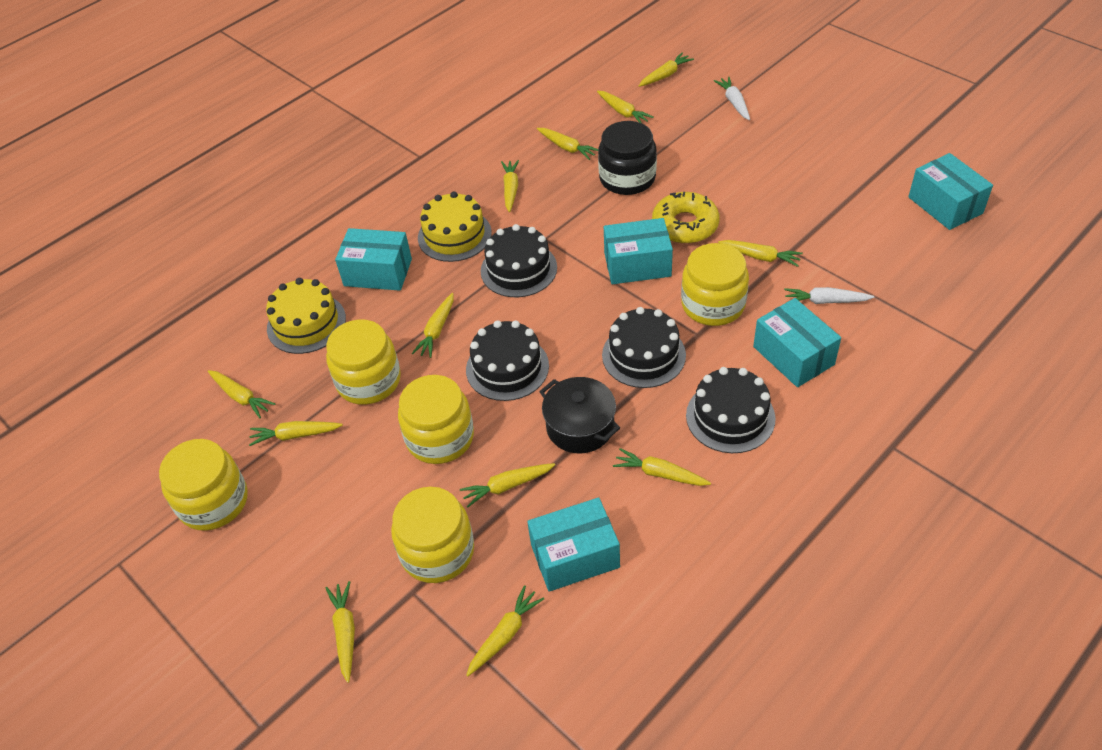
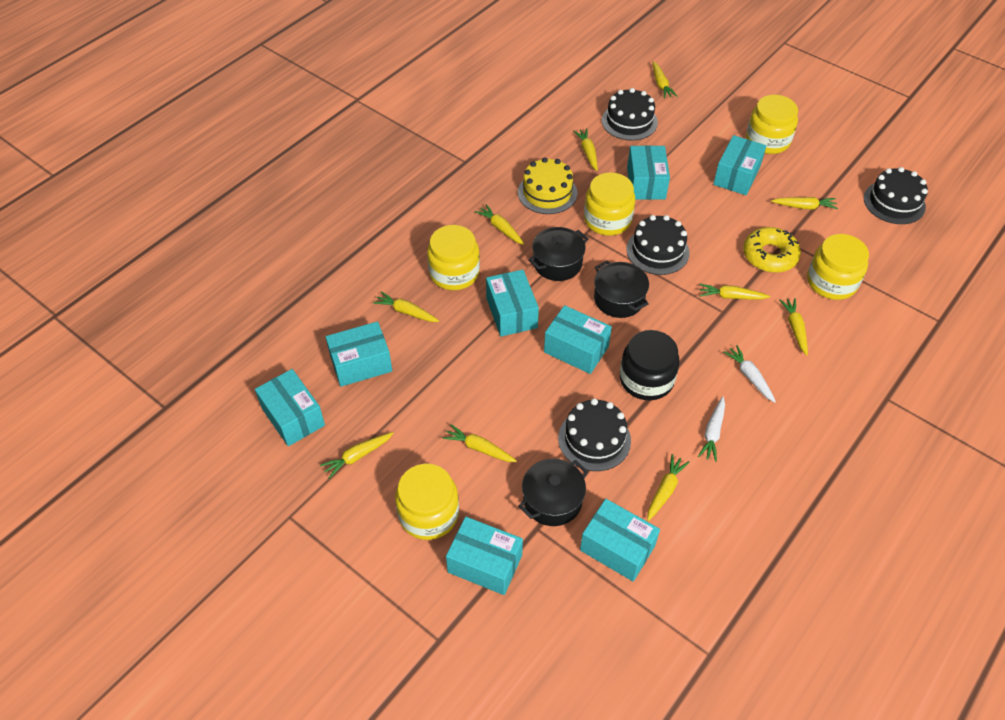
black pot: [539,377,620,454] = 1 -> [518,459,588,526] [528,227,589,281] [594,260,649,318] = 3
turquoise box: [335,228,412,291] [527,497,620,592] [604,218,673,284] [753,298,841,387] [908,153,993,230] = 5 -> [255,369,325,446] [326,321,392,387] [446,517,523,595] [486,270,539,336] [544,305,612,374] [580,499,660,582] [627,145,670,200] [713,135,766,195] = 8
yellow cake: [266,278,346,354] [418,192,492,262] = 2 -> [518,157,577,214] = 1
yellow carrot: [208,370,275,418] [249,421,343,446] [325,581,355,683] [412,293,454,358] [460,463,555,508] [466,585,544,676] [501,160,519,212] [537,128,598,160] [597,91,654,123] [613,448,711,486] [639,53,694,87] [718,240,803,267] = 12 -> [320,432,393,479] [373,291,439,322] [443,424,517,462] [475,204,524,245] [574,128,598,171] [647,454,690,521] [653,61,677,99] [699,284,770,300] [771,197,838,210] [779,298,808,356] = 10

